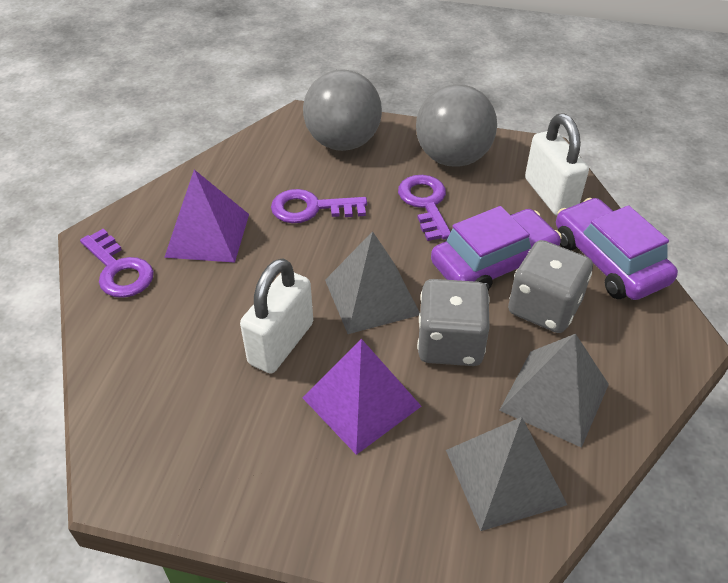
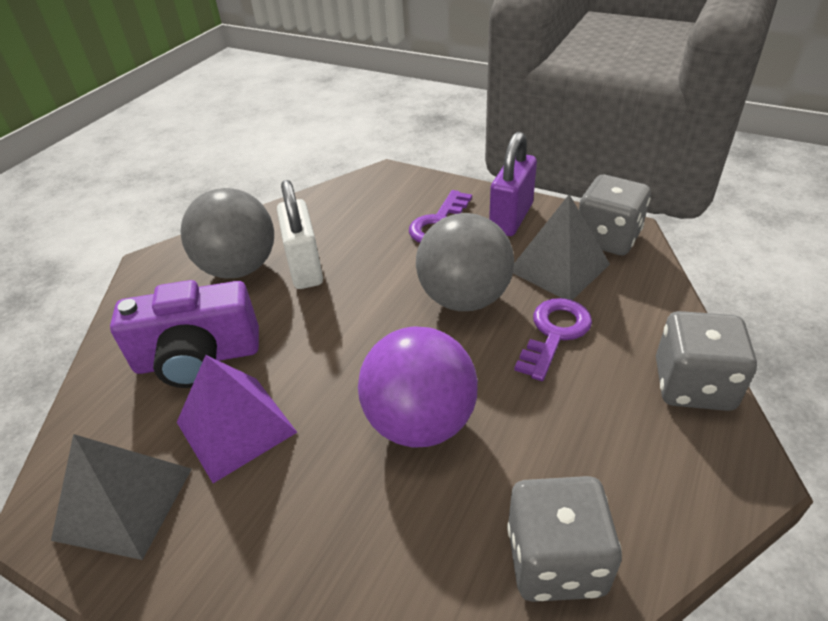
grey dice: [417,279,490,366] [508,240,593,333] = 2 -> [507,476,622,602] [579,175,651,255] [656,311,757,411] = 3
grey pyramid: [325,231,420,334] [446,417,567,531] [499,334,609,448] = 3 -> [51,434,192,560] [513,194,610,300] = 2
purple ball: none = 0 -> [358,326,478,448] = 1
purple camera: none = 0 -> [110,280,259,388] = 1
purple car: [431,206,562,290] [556,198,678,300] = 2 -> none = 0
purple key: [80,229,154,298] [271,189,367,223] [398,175,451,241] = 3 -> [409,190,472,243] [514,298,592,381] = 2
purple padlock: none = 0 -> [489,132,537,236] = 1
purple pyramid: [164,170,249,263] [303,339,422,455] = 2 -> [177,355,297,483] = 1
white padlock: [240,258,313,373] [525,114,589,216] = 2 -> [277,180,323,289] = 1

